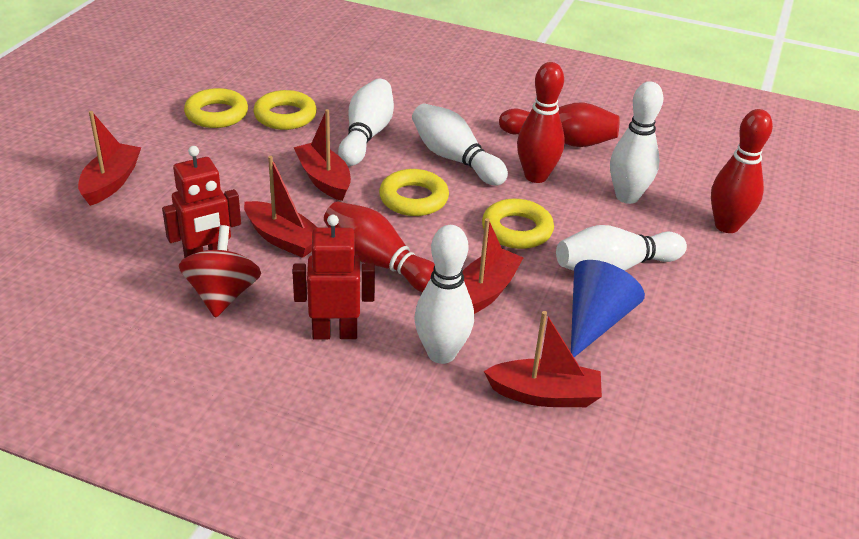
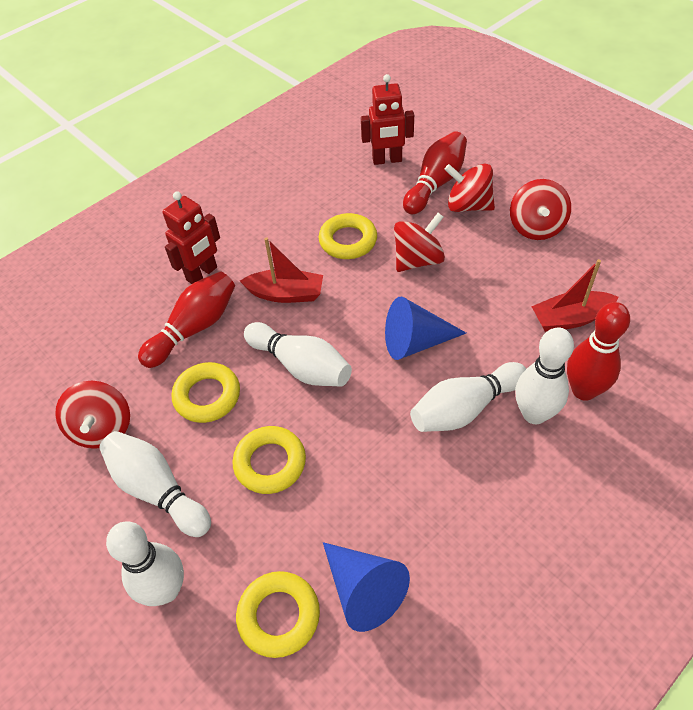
blue cone: [571,260,645,357] = 1 -> [323,542,410,632] [385,296,466,360] = 2
red boat: [78,111,141,206] [244,156,318,258] [293,109,351,201] [462,218,524,314] [484,311,602,407] = 5 -> [240,237,323,303] [531,259,618,332] = 2
red bowling pin: [324,202,435,292] [499,102,620,147] [517,62,565,183] [711,109,773,233] = 4 -> [138,271,235,368] [403,131,467,214] [567,302,630,401] = 3
red spinning top: [179,225,261,318] = 1 -> [55,381,130,449] [394,213,445,272] [444,163,495,212] [510,179,571,240] = 4

